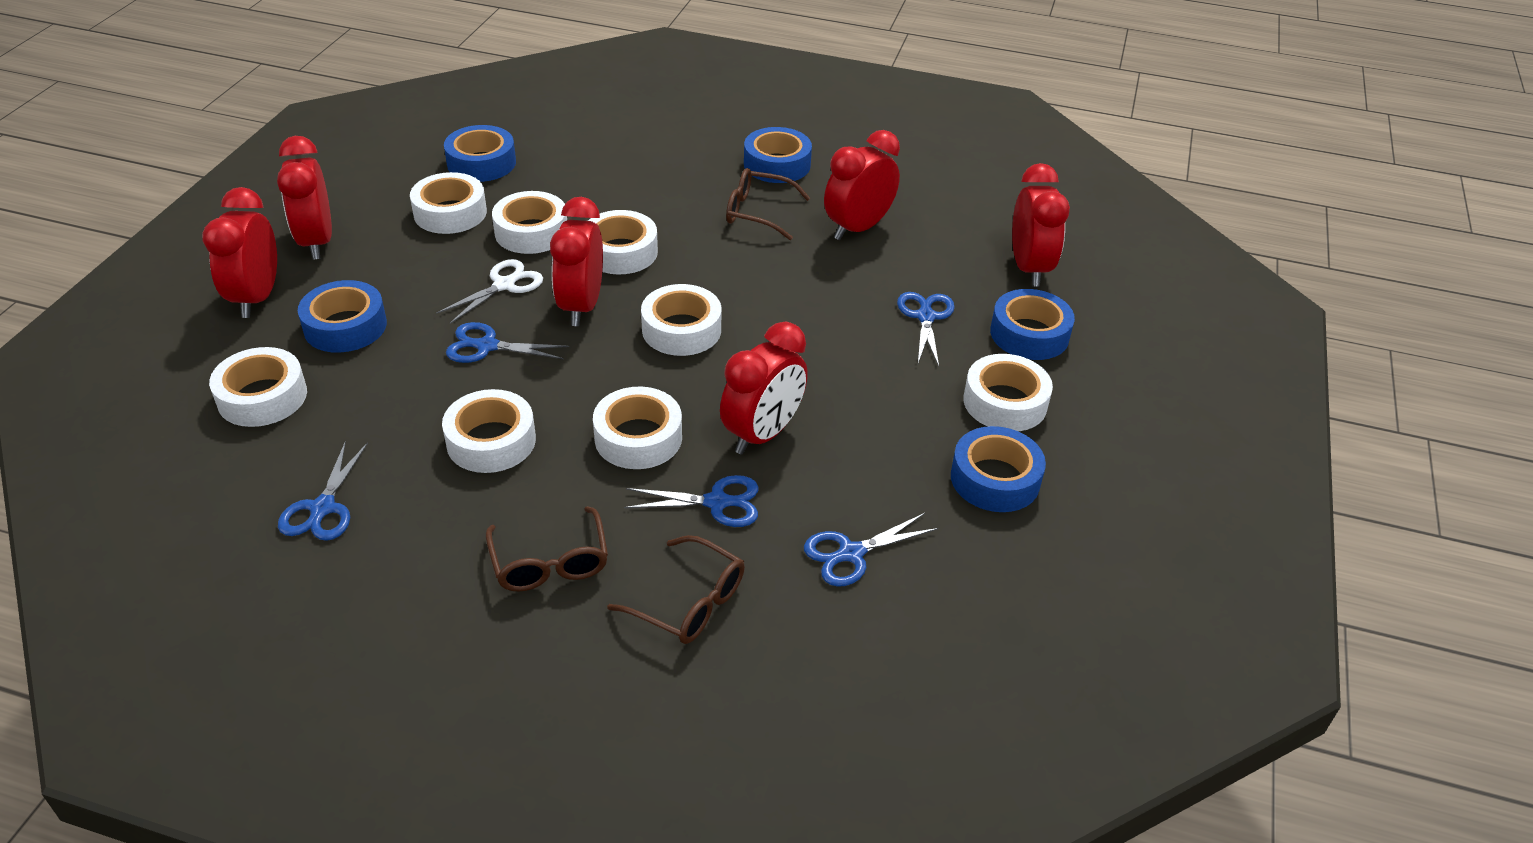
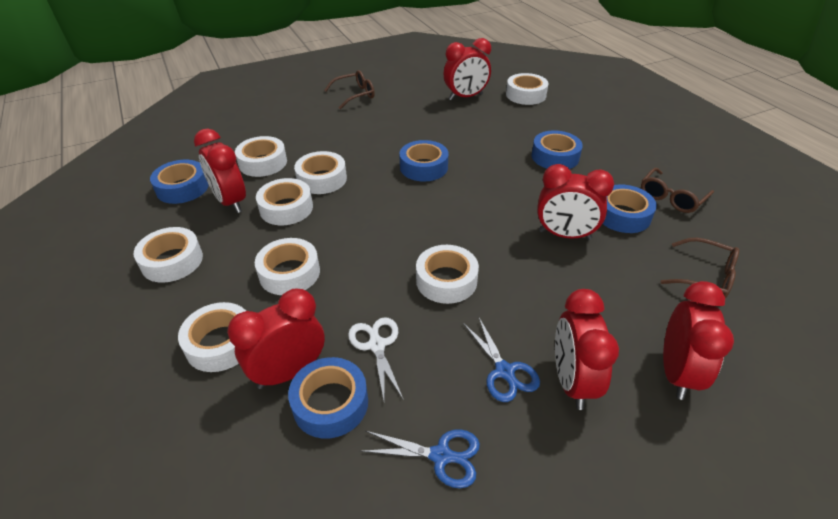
blue scissors: [278,440,368,541] [446,322,569,363] [624,475,759,527] [804,513,938,587] [897,292,955,366] = 5 -> [360,430,480,488] [463,318,540,402] = 2

